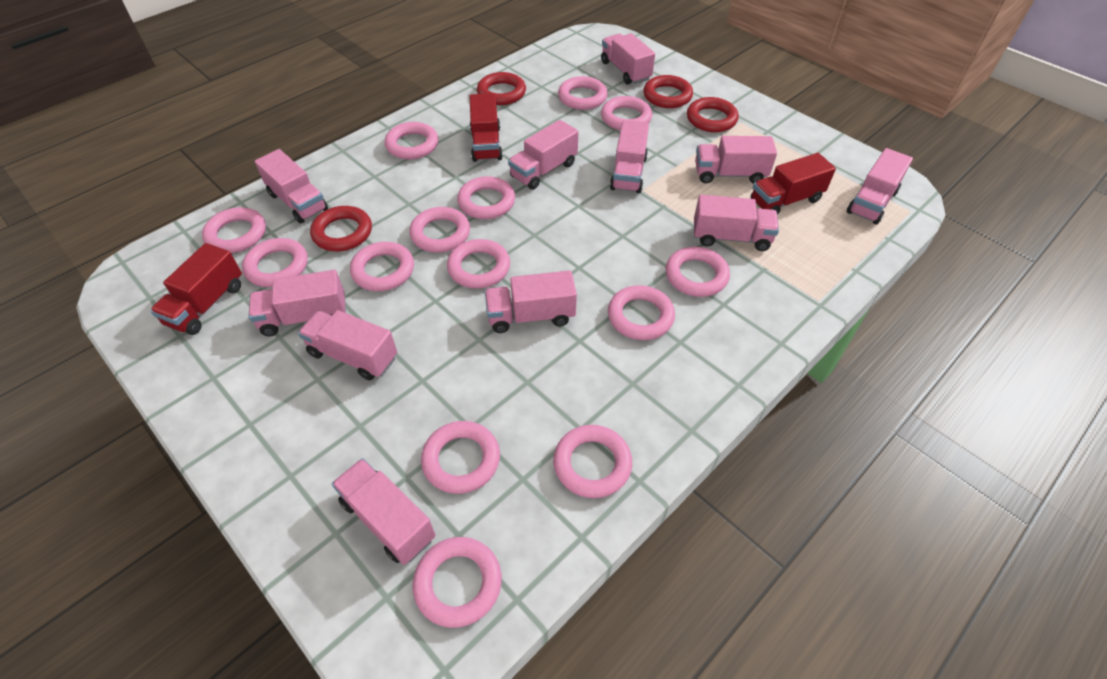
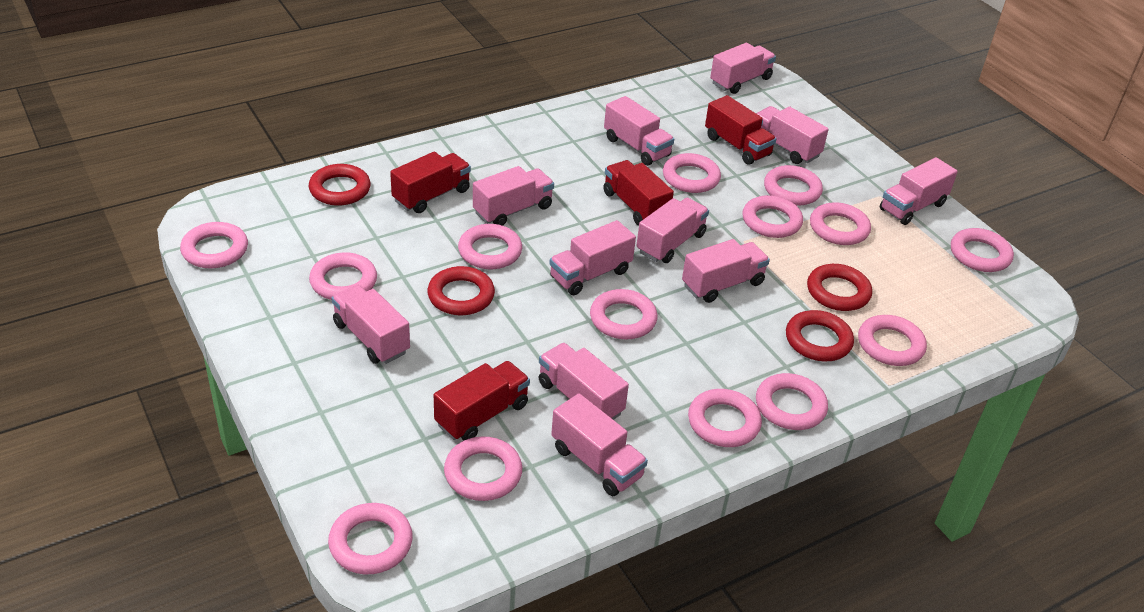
red truck: [150,243,242,335] [469,93,503,162] [751,153,836,215] = 3 -> [390,152,471,213] [434,361,530,441] [603,160,674,226] [705,95,776,165] = 4

